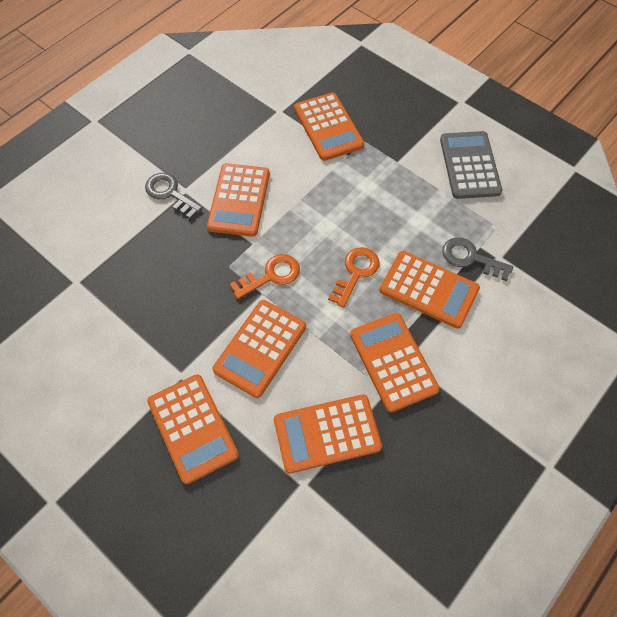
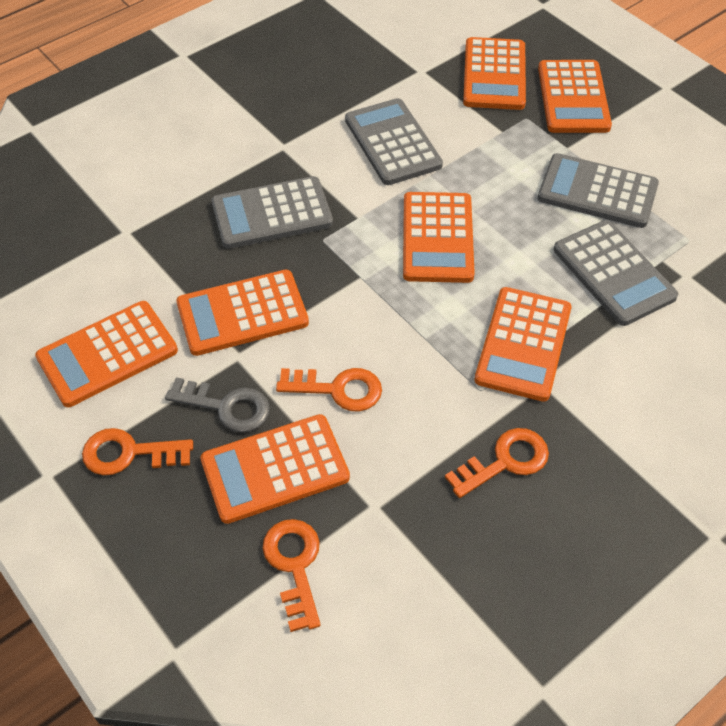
grey calculator: [440,131,502,199] = 1 -> [211,176,333,249] [345,98,443,185] [538,153,659,228] [554,220,678,326] = 4
grey key: [145,173,202,219] [442,237,513,281] = 2 -> [165,377,270,433] = 1
orange key: [230,254,300,299] [328,247,380,308] = 2 -> [82,428,193,475] [262,519,321,632] [276,368,382,412] [445,428,549,498] = 4

